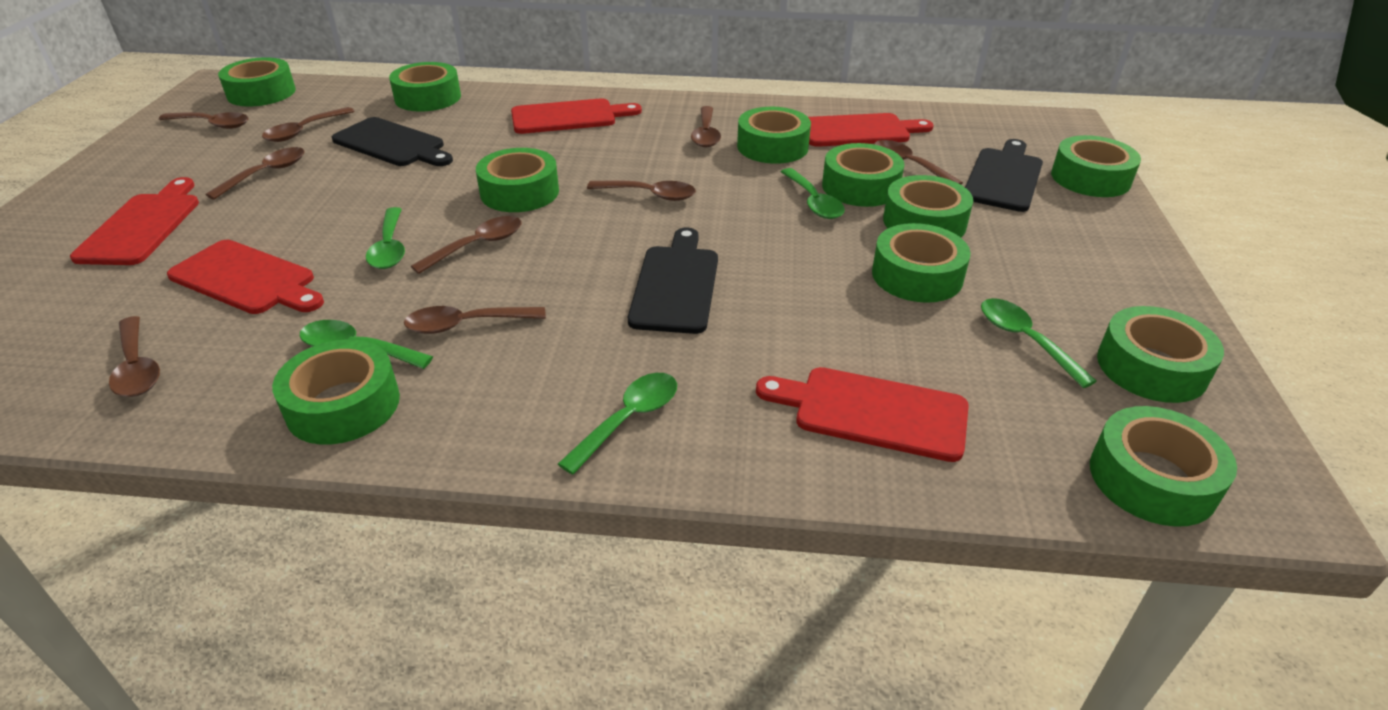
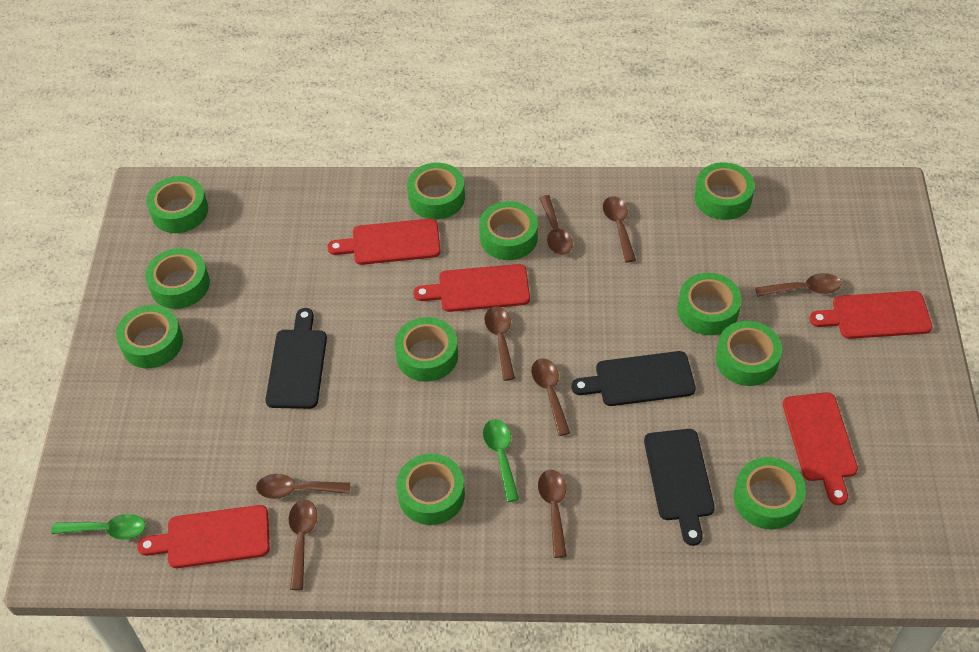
brown spoon: [109,316,160,397] [159,112,248,129] [205,147,305,200] [262,107,355,142] [404,306,546,334] [411,216,521,274] [587,181,696,201] [691,106,721,148] [874,140,963,185] = 9 -> [256,474,350,499] [289,499,317,590] [484,306,515,381] [531,358,570,436] [538,469,567,558] [539,195,573,255] [603,196,636,262] [755,273,841,297] = 8
green spoon: [300,320,433,369] [366,207,405,269] [558,373,677,475] [781,168,845,219] [981,298,1097,388] = 5 -> [51,514,146,540] [483,419,519,502] = 2

